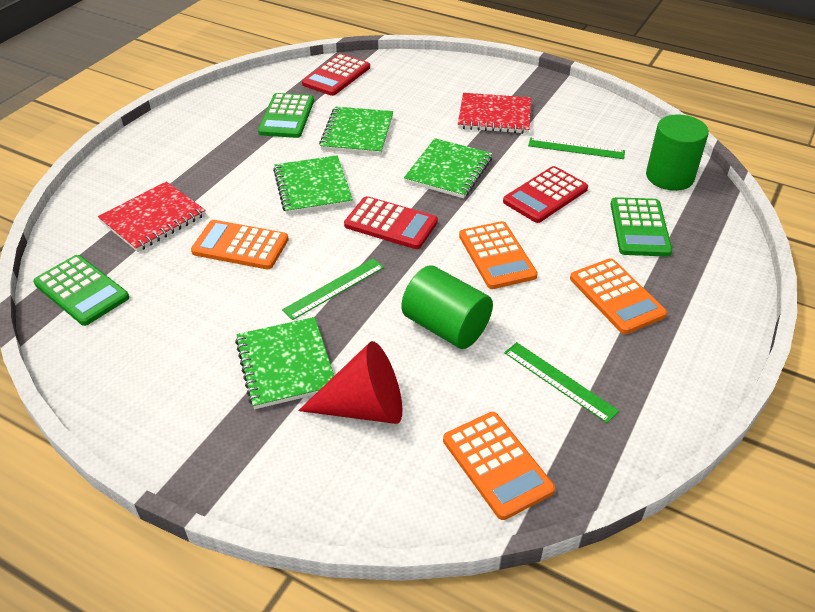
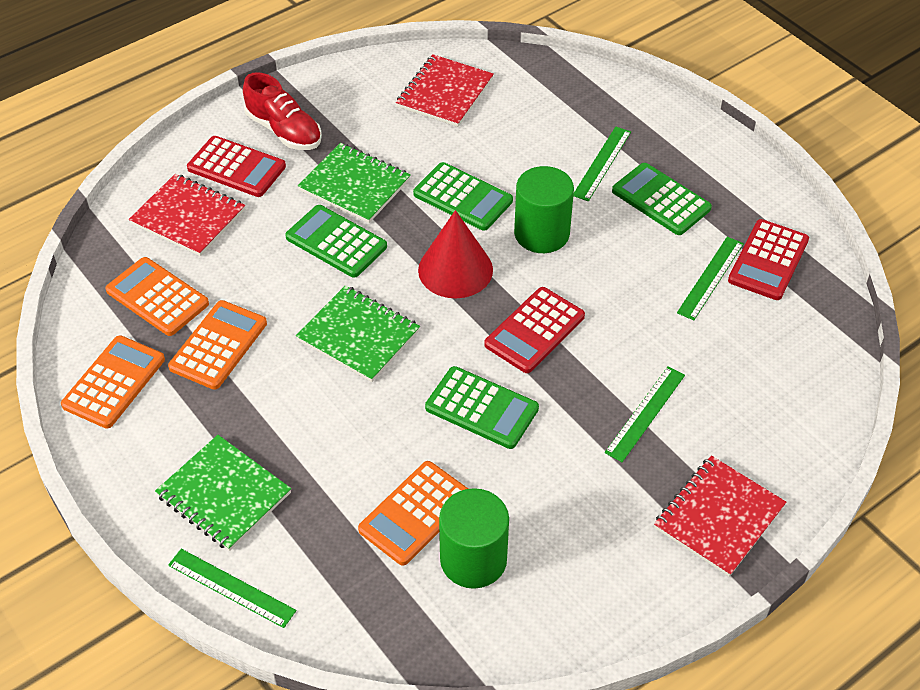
green calculator: [33,255,129,326] [258,93,314,138] [610,197,672,257] = 3 -> [285,205,387,278] [413,162,513,231] [425,366,539,449] [612,163,712,235] = 4
green notebook: [235,317,334,409] [273,155,353,214] [319,106,393,155] [404,138,492,198] = 4 -> [155,435,291,551] [296,285,420,382] [298,143,411,223] = 3
green ruler: [282,258,384,320] [504,342,619,423] [528,138,625,159] = 3 -> [168,549,296,628] [573,126,631,201] [605,366,685,462] [677,237,744,320] = 4
red notebook: [98,181,206,252] [458,93,531,134] = 2 -> [129,174,245,256] [396,54,494,127] [654,456,786,577] = 3
red shoe: none = 0 -> [243,72,322,150] = 1

